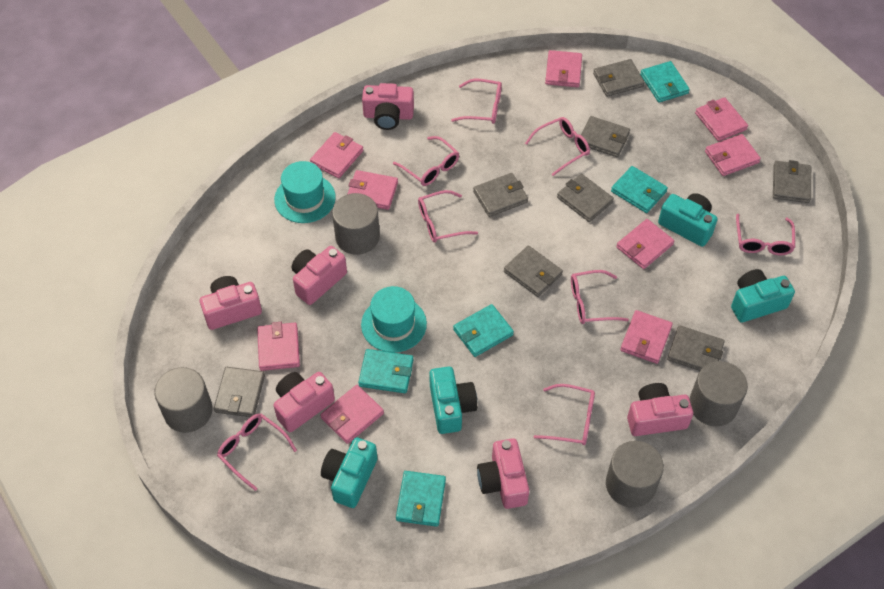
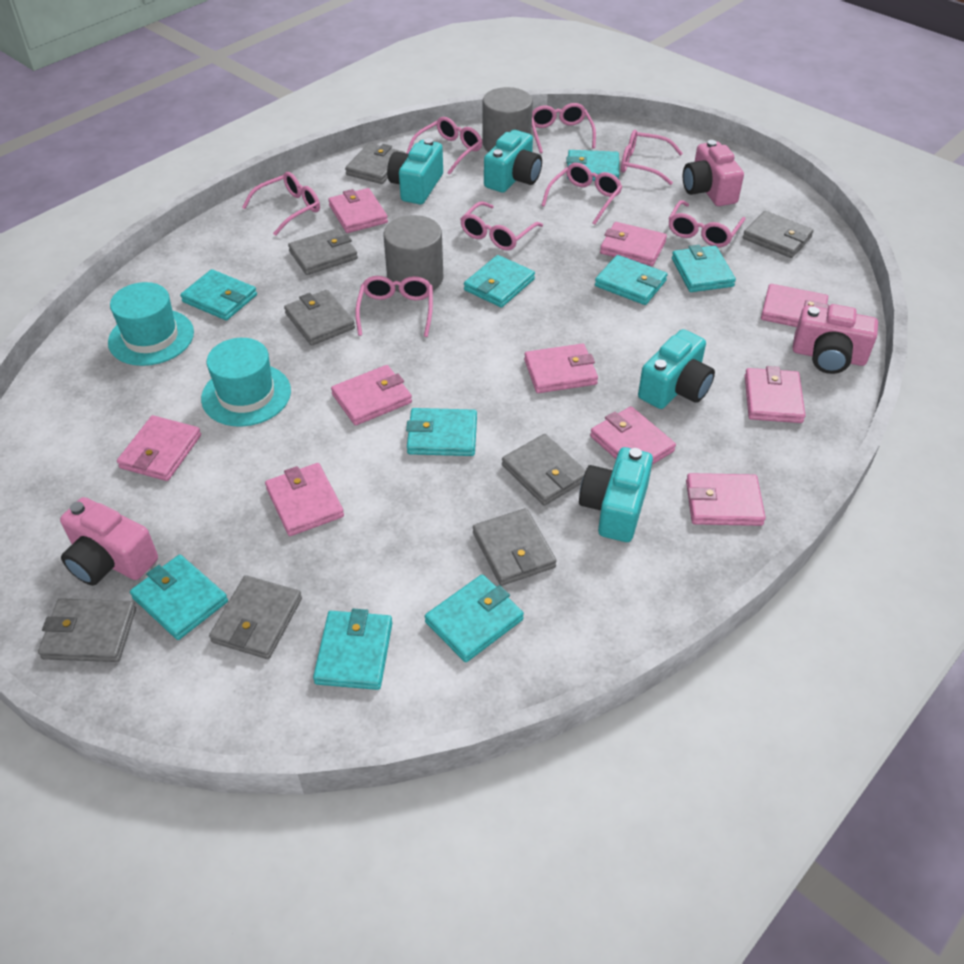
grey cylinder: [154,367,213,433] [332,193,380,255] [606,441,664,508] [690,361,748,426] = 4 -> [384,215,444,293] [483,87,533,152] = 2
pink camera: [200,276,262,330] [273,372,335,432] [292,246,347,305] [362,83,414,130] [477,438,529,509] [627,383,693,436] = 6 -> [60,497,158,586] [683,140,744,206] [793,304,878,374] = 3
pink wallet: [257,322,300,371] [310,132,363,178] [320,385,384,444] [348,170,398,210] [545,50,582,87] [616,219,674,269] [620,310,673,364] [695,97,748,141] [705,134,761,176] = 9 -> [117,415,201,481] [265,463,344,536] [328,188,388,233] [331,365,412,426] [524,344,598,393] [590,406,676,465] [600,222,667,266] [686,473,766,526] [745,366,806,423] [761,284,829,327] = 10
turquoise wallet: [358,349,413,393] [396,471,446,527] [453,304,514,357] [611,166,668,213] [640,61,690,103] = 5 -> [130,554,228,640] [180,269,257,321] [313,609,392,690] [406,408,477,456] [425,574,524,662] [464,255,535,308] [566,150,619,181] [595,255,668,305] [672,245,736,292] = 9

